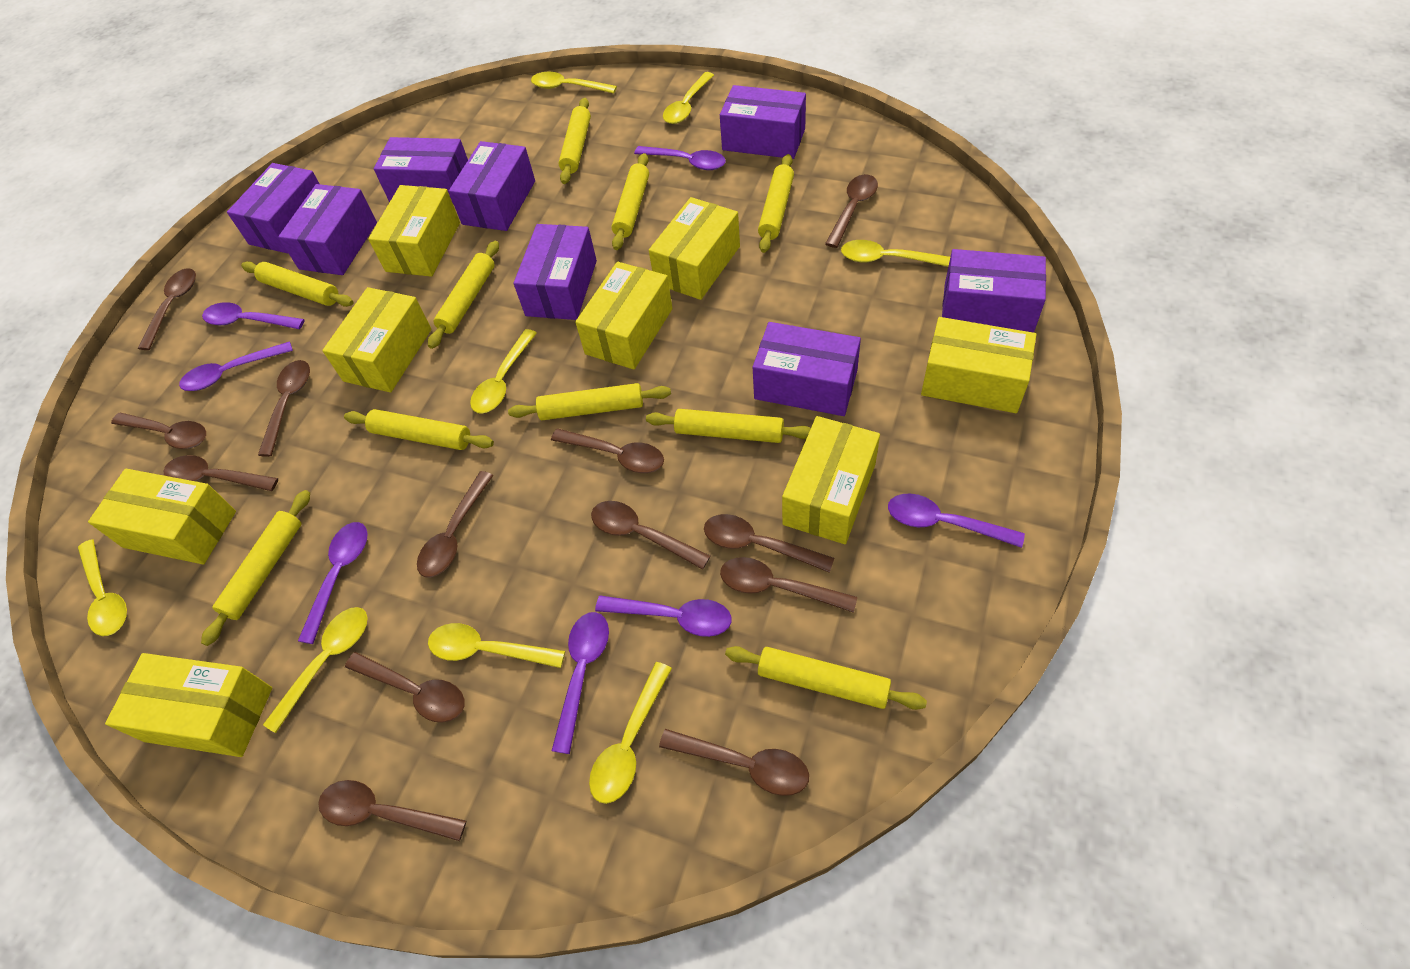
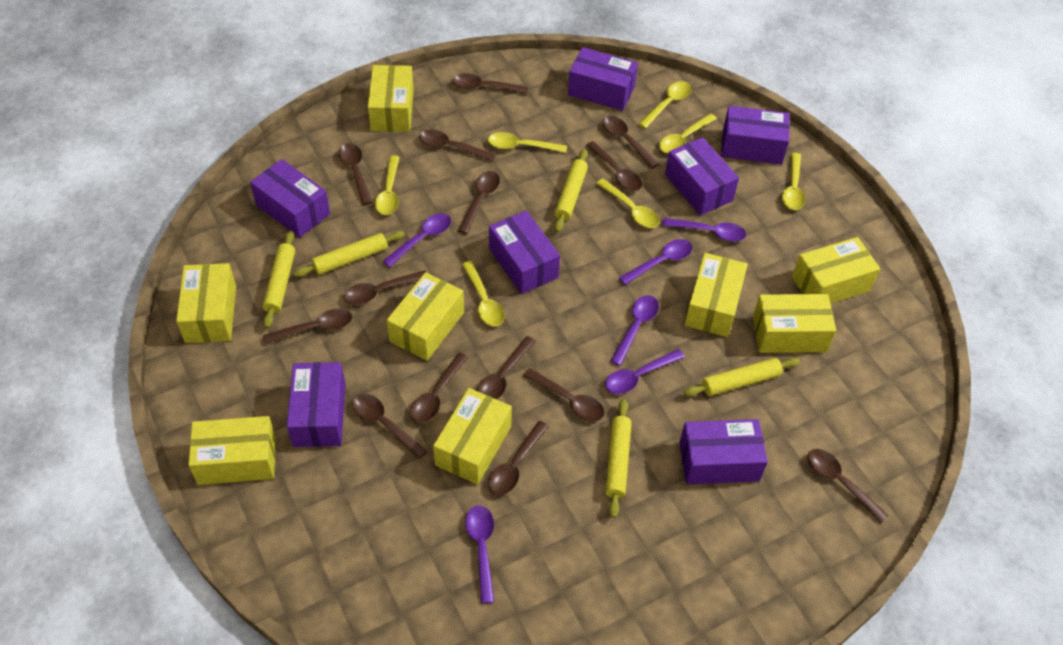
brown spoon: [111,413,206,449] [138,268,196,350] [164,455,278,491] [258,360,310,457] [318,780,466,841] [345,652,465,722] [417,471,494,578] [551,429,664,473] [591,501,711,570] [659,729,809,796] [704,514,834,573] [720,557,857,613] [825,174,878,248] = 13 -> [263,308,352,344] [338,143,373,205] [344,270,426,305] [352,394,427,459] [410,352,469,423] [419,130,495,161] [452,73,528,94] [458,171,500,234] [477,336,536,400] [488,421,549,495] [523,368,604,421] [586,141,642,191] [602,116,659,169] [807,449,889,523] = 14
purple box: [227,163,319,254] [278,184,377,275] [374,137,468,205] [449,141,535,231] [514,224,597,320] [720,85,806,159] [753,322,861,416] [942,249,1046,333] = 8 -> [250,159,330,238] [287,362,345,447] [489,210,560,294] [568,47,638,111] [665,137,739,215] [679,419,768,485] [721,106,790,165] = 7
purple spoon: [179,341,293,391] [202,302,304,329] [298,522,368,644] [552,612,609,754] [595,596,732,637] [634,146,726,170] [888,494,1025,548] = 7 -> [383,213,451,267] [465,505,494,604] [605,349,685,394] [611,295,659,366] [619,239,692,285] [662,218,746,242] = 6
yellow rolling pin: [201,490,310,646] [241,261,353,307] [344,409,494,450] [428,241,499,349] [508,383,671,420] [559,98,591,184] [611,153,649,250] [646,409,811,443] [725,646,927,710] [758,154,794,253] = 10 -> [263,231,295,328] [294,231,405,277] [554,149,588,232] [605,399,632,518] [684,357,800,397] = 5
yellow spoon: [78,539,127,636] [263,607,367,733] [428,623,565,668] [470,329,537,414] [531,72,617,94] [589,662,672,804] [663,72,714,124] [841,240,950,267] = 8 -> [375,155,400,215] [462,261,505,327] [488,132,567,153] [596,179,660,228] [638,81,691,129] [659,113,717,154] [782,153,805,210] = 7

